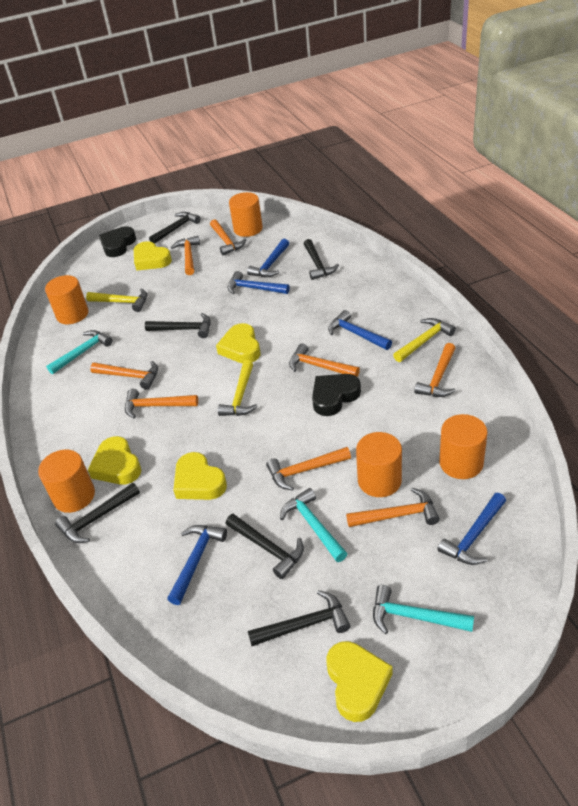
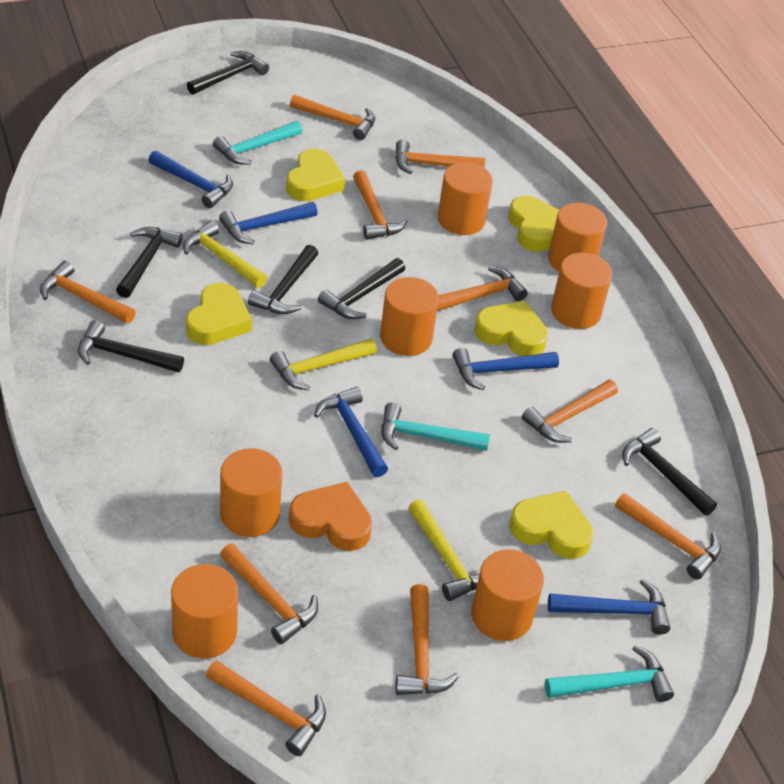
black heart: [99,226,136,257] [312,374,361,416] = 2 -> none = 0
orange cylinder: [38,450,95,513] [45,275,89,324] [229,192,263,237] [356,432,402,497] [439,414,488,479] = 5 -> [171,564,238,659] [220,448,283,537] [380,277,439,356] [438,163,493,235] [471,549,544,641] [548,203,607,271] [551,253,612,329] = 7
orange hammer: [90,361,158,390] [125,389,198,418] [171,236,200,275] [210,219,247,255] [266,447,351,491] [289,343,360,377] [346,488,440,527] [414,343,456,397] = 8 -> [40,260,136,323] [206,660,326,756] [220,543,318,644] [290,95,375,140] [353,170,408,240] [395,584,459,695] [396,139,485,174] [437,266,528,311] [522,380,618,443] [615,493,721,580] = 10
orange heart: none = 0 -> [289,482,372,551] = 1

